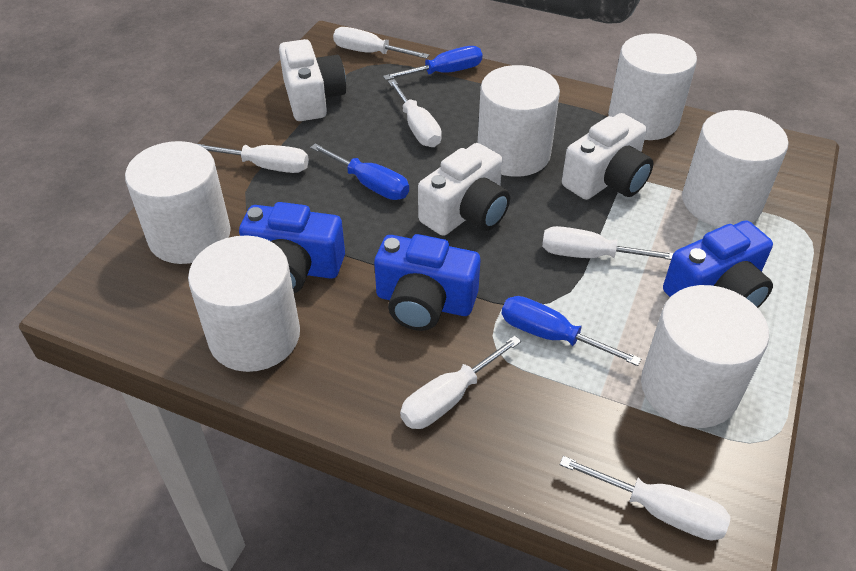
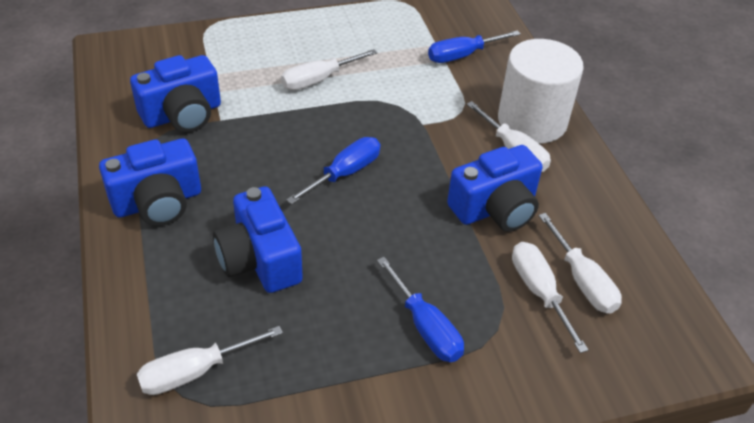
blue camera: [239,202,345,293] [374,234,481,331] [663,220,773,308] = 3 -> [99,138,201,226] [130,55,221,133] [213,186,303,293] [447,145,542,232] = 4
white camera: [279,39,346,121] [418,143,510,236] [562,113,653,200] = 3 -> none = 0
white cylinder: [125,141,231,264] [188,235,300,372] [477,65,560,177] [608,33,697,140] [641,285,769,428] [682,110,789,227] = 6 -> [498,39,584,144] = 1
white screwdriver: [198,144,309,173] [333,27,429,59] [388,79,442,147] [400,336,521,429] [542,226,673,260] [560,456,730,541] = 6 -> [137,326,283,395] [281,49,378,90] [466,101,551,172] [512,242,588,353] [538,213,622,314] = 5

